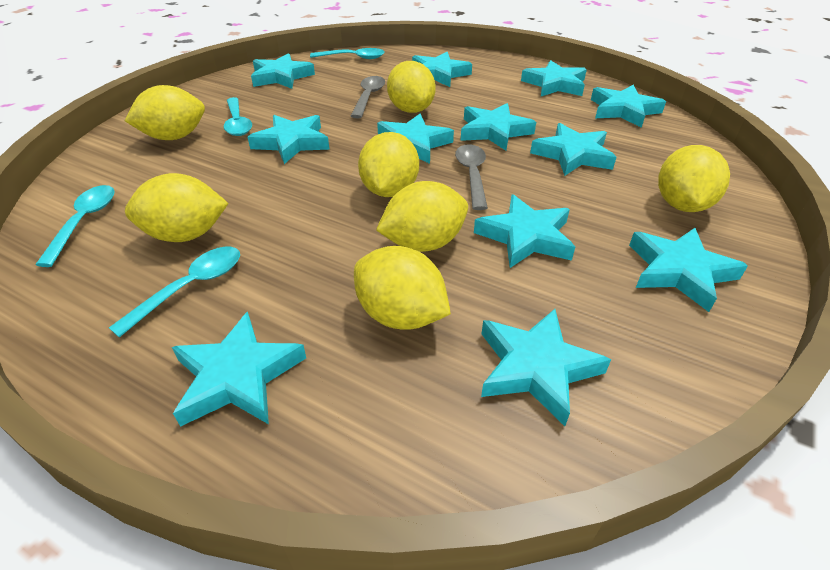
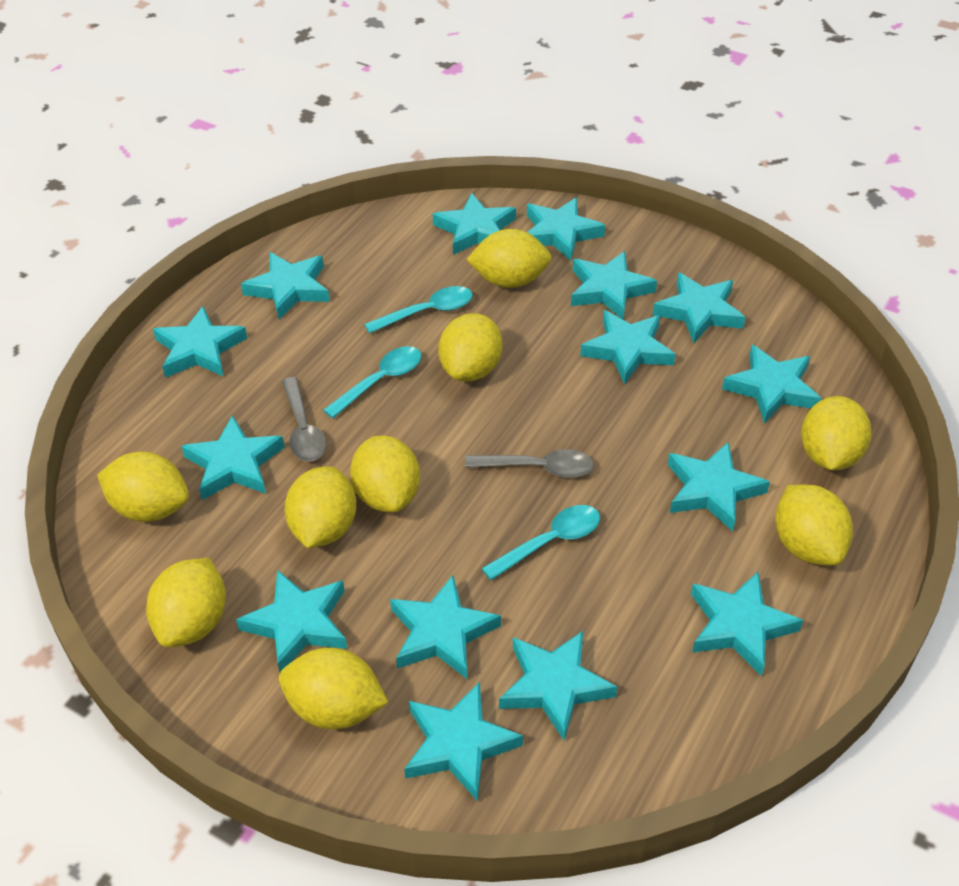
turquoise spoon: [35,185,115,267] [109,246,240,338] [224,97,252,136] [310,48,385,59] = 4 -> [323,346,422,418] [364,286,473,334] [481,505,600,580] = 3
turquoise star: [172,312,306,427] [248,115,330,164] [251,53,315,89] [377,114,454,164] [412,52,472,87] [461,103,536,150] [474,194,575,268] [481,309,611,426] [521,60,587,96] [530,123,616,176] [591,85,666,128] [629,228,748,312] = 12 -> [153,306,247,378] [181,415,285,500] [236,570,347,672] [241,252,330,319] [390,575,501,679] [404,682,523,802] [433,193,516,255] [499,631,617,741] [527,197,605,261] [571,251,657,319] [580,310,676,384] [653,272,746,343] [668,442,770,531] [691,572,803,677] [722,345,822,423] = 15
yellow lemon: [125,85,205,140] [125,173,229,242] [354,246,451,329] [358,132,419,197] [376,181,468,252] [387,61,436,113] [658,145,730,212] = 7 -> [97,452,189,522] [146,558,226,647] [279,648,388,729] [285,466,357,548] [350,435,420,513] [438,313,502,382] [466,229,552,288] [775,485,853,565] [801,396,871,470] = 9

